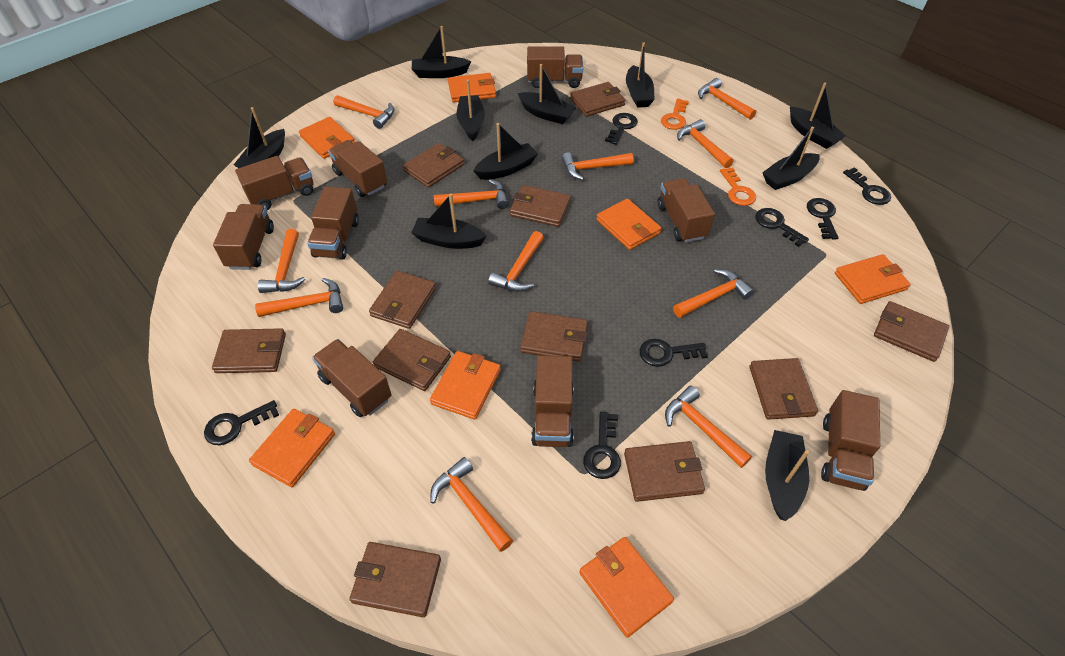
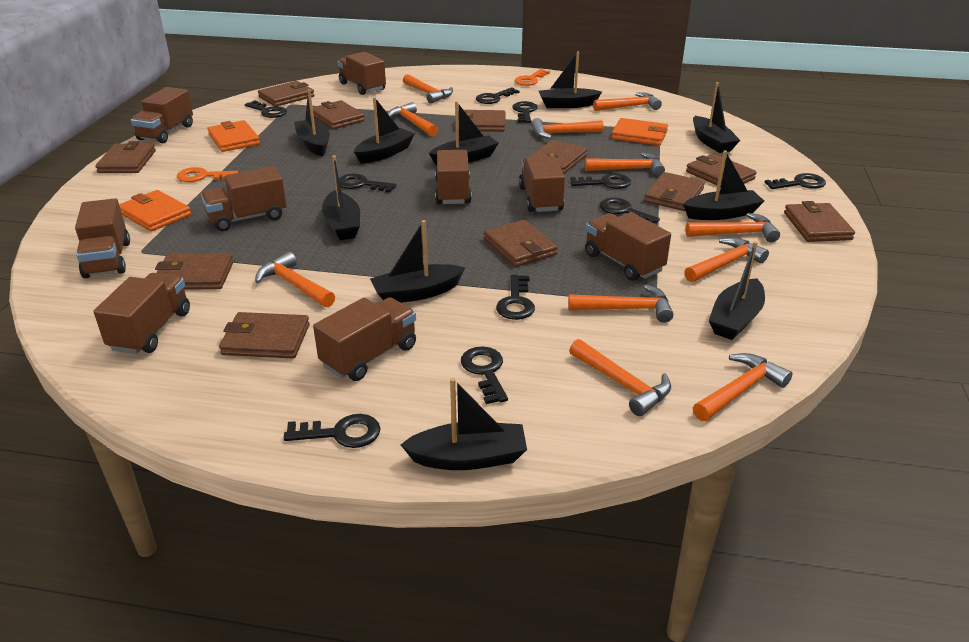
black key: [204,400,279,445] [583,412,621,479] [605,113,638,145] [639,339,708,367] [755,208,809,247] [807,198,839,240] [843,167,891,205] = 7 -> [245,100,287,118] [284,414,381,448] [339,173,397,193] [461,346,508,404] [476,87,519,104] [496,275,535,320] [512,101,538,123] [570,173,631,189] [599,197,660,224] [764,173,826,189] = 10
orange wallet: [249,409,335,487] [299,117,355,159] [430,351,501,419] [448,73,496,102] [579,537,674,638] [596,199,662,250] [835,254,911,304] = 7 -> [119,190,191,232] [208,120,260,152] [611,118,668,146] = 3

